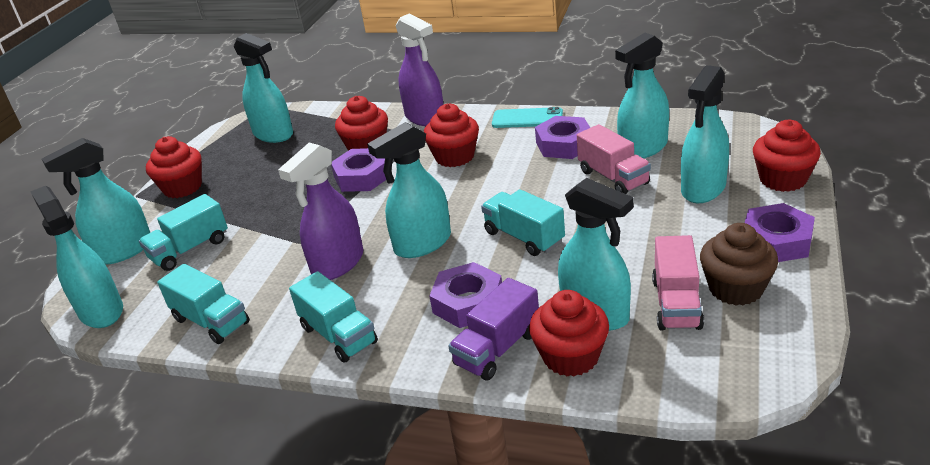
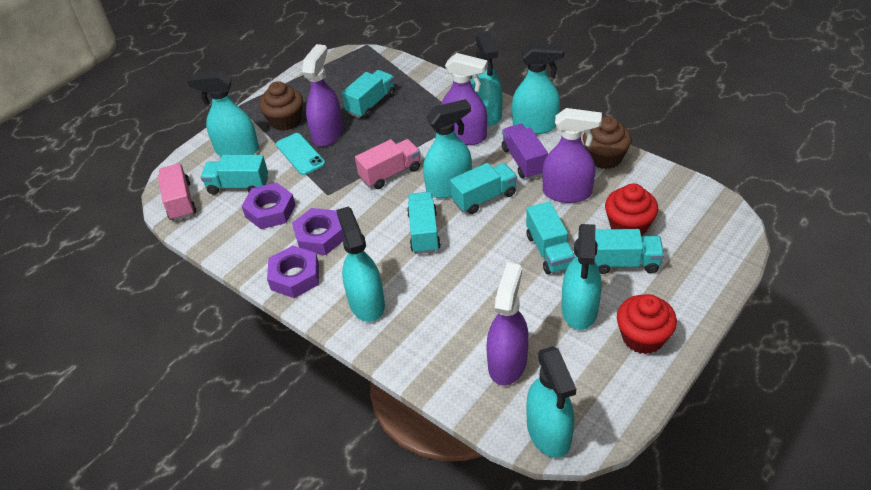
brown cupcake: [700,223,778,305] = 1 -> [259,81,303,131] [583,116,632,169] = 2
purple nut: [331,148,386,192] [429,262,502,328] [535,116,590,159] [745,203,815,262] = 4 -> [242,182,295,229] [267,246,319,298] [292,208,344,255] = 3
purple spray bottle: [278,143,363,280] [396,13,443,126] = 2 -> [302,44,343,147] [441,53,488,145] [487,263,529,386] [542,108,602,203] = 4
red cupcake: [146,136,202,198] [335,96,388,151] [424,104,479,167] [529,290,609,377] [753,120,821,192] = 5 -> [605,183,658,236] [617,294,677,354] = 2
turquoise truck: [139,194,228,271] [157,264,249,344] [289,271,378,362] [481,189,565,256] = 4 -> [201,155,268,195] [342,70,395,118] [407,192,441,254] [450,163,517,214] [526,202,575,274] [595,229,664,274] = 6

